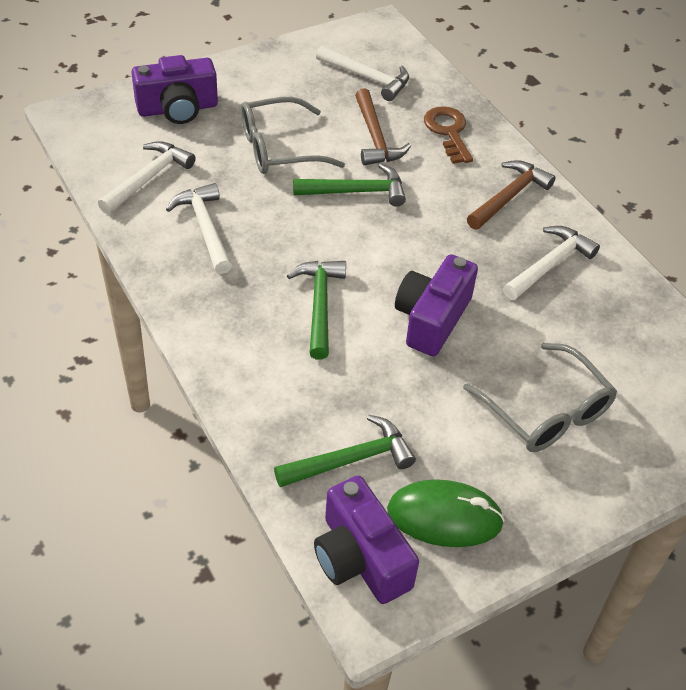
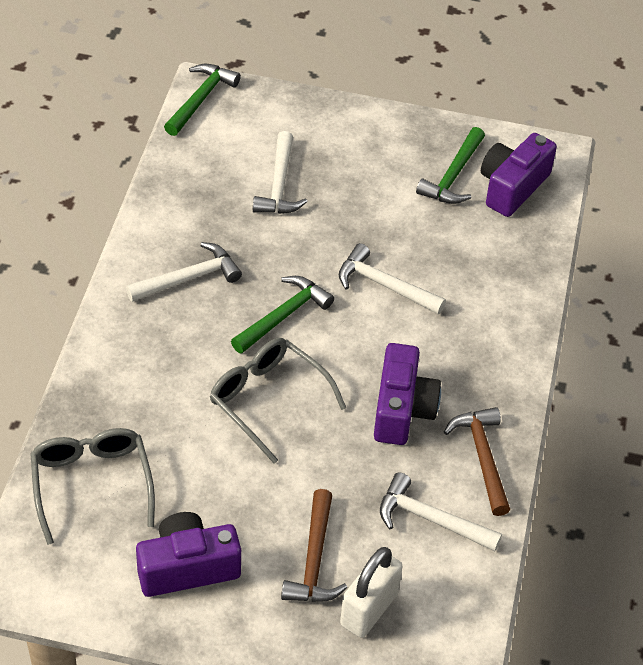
brown key: [424,106,473,164] = 1 -> none = 0
green mouse: [387,479,505,547] = 1 -> none = 0
white padlock: none = 0 -> [340,547,403,638] = 1

